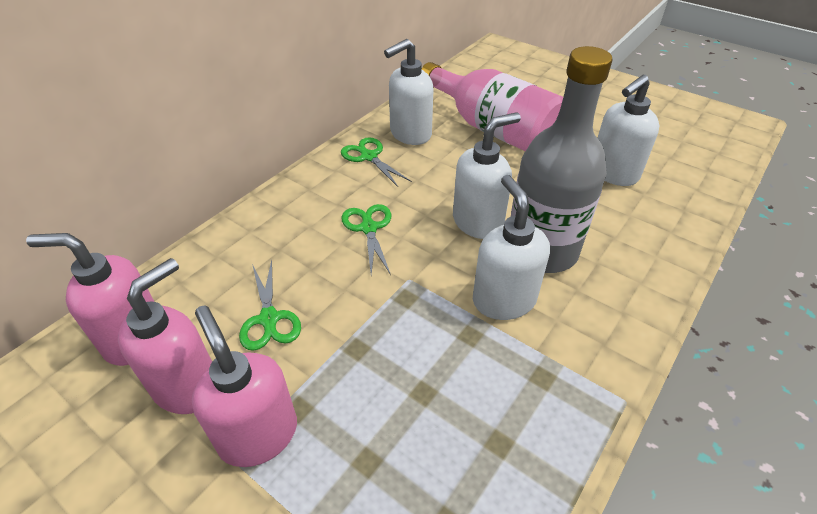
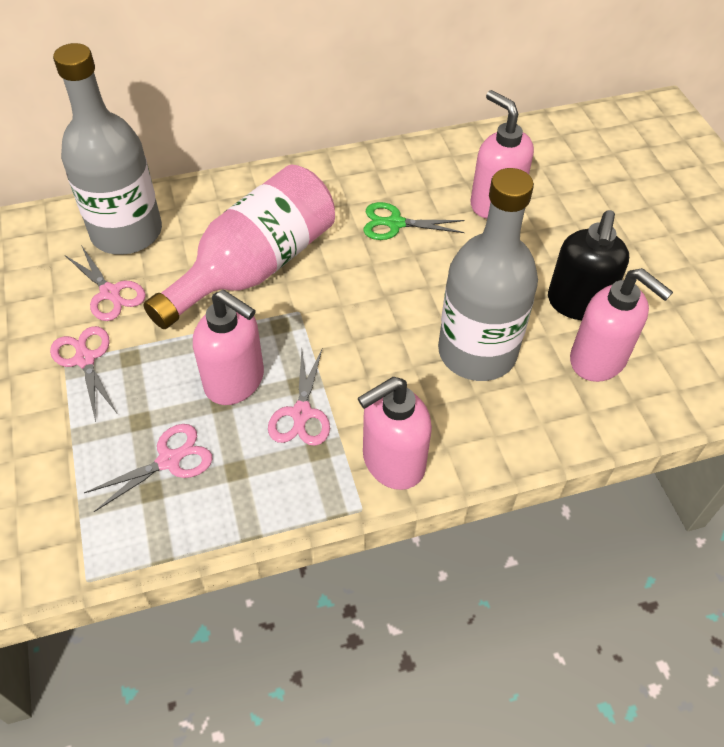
black soap dispenser: none = 0 -> [548,210,629,320] = 1
green scissors: [239,260,301,351] [341,137,412,187] [341,204,391,275] = 3 -> [363,202,465,240] = 1
grey bottle: [511,46,613,273] = 1 -> [53,43,162,255] [438,168,538,381] = 2
pink scissors: none = 0 -> [50,326,117,422] [65,245,146,321] [84,424,212,512] [268,349,330,446] = 4
pink soap dispenser: [26,233,155,366] [118,258,212,414] [192,305,297,467] = 3 -> [193,290,264,405] [358,377,432,490] [470,90,534,219] [570,268,673,382] = 4
white soap dispenser: [384,39,434,145] [453,112,521,239] [473,175,550,320] [598,75,659,186] = 4 -> none = 0

